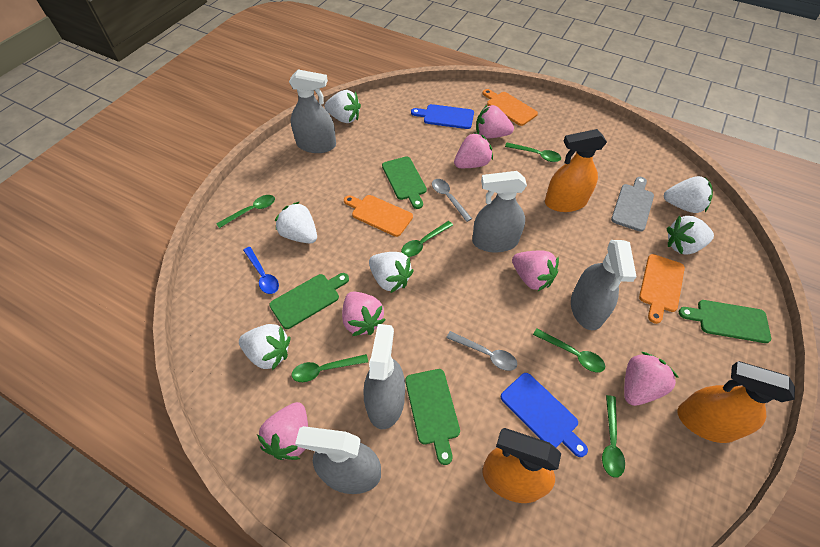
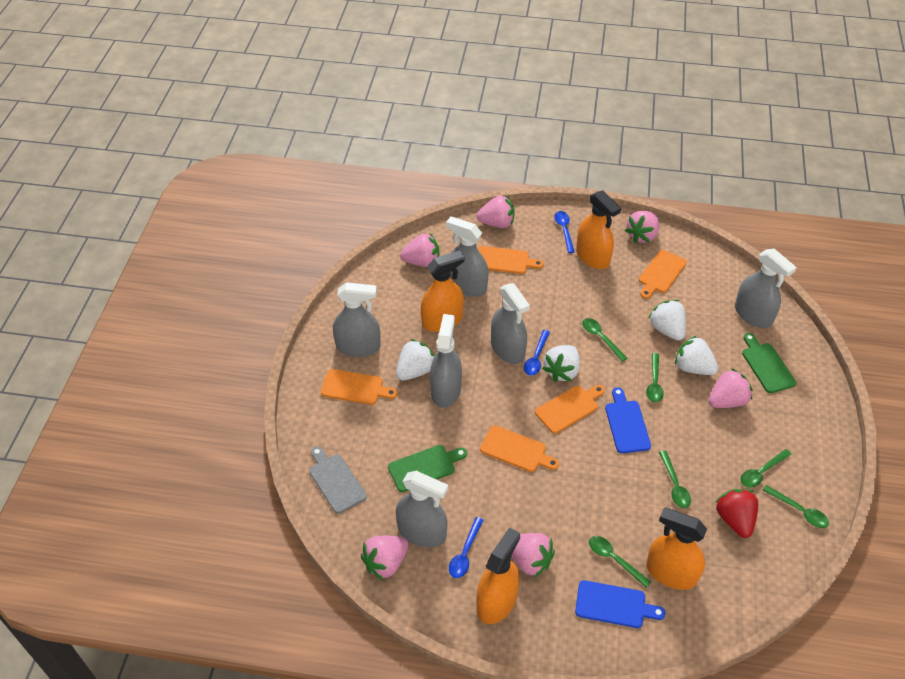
blue spoon: [243,247,279,294] = 1 -> [449,517,483,578] [524,330,550,375] [554,211,575,253] = 3
green cutting board: [269,273,349,329] [382,156,427,209] [405,369,460,465] [679,300,771,343] = 4 -> [388,445,467,492] [742,333,796,393] = 2
grey spoon: [432,179,472,222] [446,331,517,371] = 2 -> none = 0
grey spray bottle: [289,69,336,153] [295,426,381,494] [364,324,405,429] [472,171,527,252] [571,240,637,330] = 5 -> [333,282,381,357] [396,471,448,548] [430,314,462,408] [446,216,489,297] [491,283,530,364] [735,249,797,328] = 6
orange cutting board: [344,195,413,237] [482,89,538,126] [639,254,685,324] = 3 -> [321,369,397,405] [478,246,544,274] [480,425,559,472] [535,385,605,434] [639,250,687,299] = 5
orange spray bottle: [482,428,561,503] [545,129,607,212] [677,361,795,443] = 3 -> [421,251,464,332] [476,527,520,624] [576,190,621,269] [646,507,707,590] = 4
red strawberry: none = 0 -> [715,489,758,538] = 1
white strawberry: [239,324,290,371] [275,202,317,244] [324,90,361,123] [369,252,414,293] [664,176,713,213] [667,216,714,255] = 6 -> [396,339,434,380] [542,345,580,382] [649,300,686,341] [675,335,718,375] = 4

